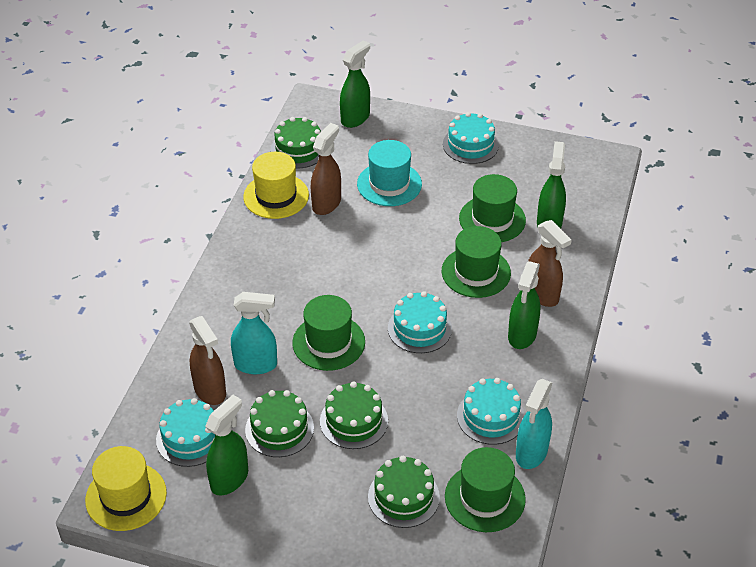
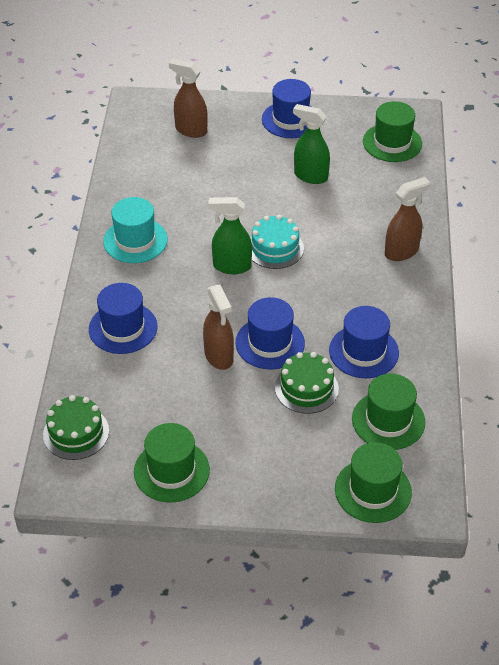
blue hat: none = 0 -> [89,283,157,354] [235,297,305,369] [262,79,311,138] [329,306,399,378] = 4
green cake: [245,390,314,457] [271,117,321,168] [320,381,388,449] [368,456,440,528] = 4 -> [43,395,109,460] [275,352,339,414] = 2
green spray bottle: [205,395,248,496] [340,40,370,128] [508,261,541,349] [537,141,566,228] = 4 -> [208,197,252,274] [293,104,330,184] = 2
turquoise cake: [156,398,215,467] [388,291,452,353] [443,112,499,164] [457,378,525,445] = 4 -> [251,215,304,269] = 1
turquoise spray bottle: [231,292,277,374] [516,379,553,469] = 2 -> none = 0
yellow hat: [85,446,167,531] [243,152,309,219] = 2 -> none = 0

